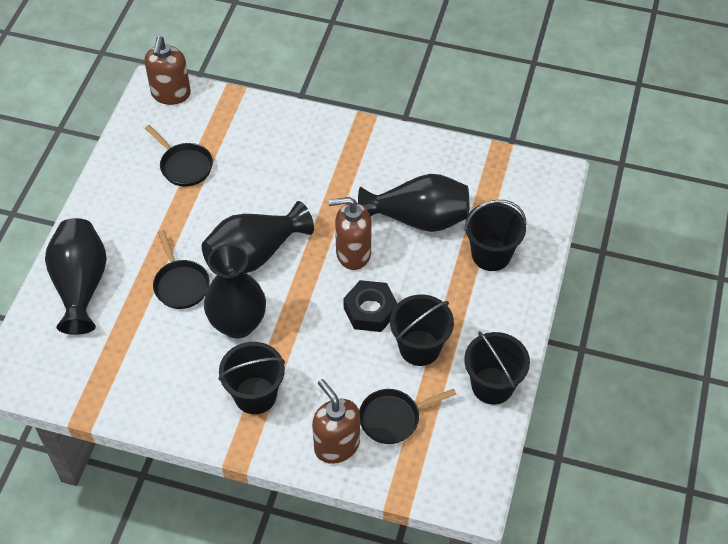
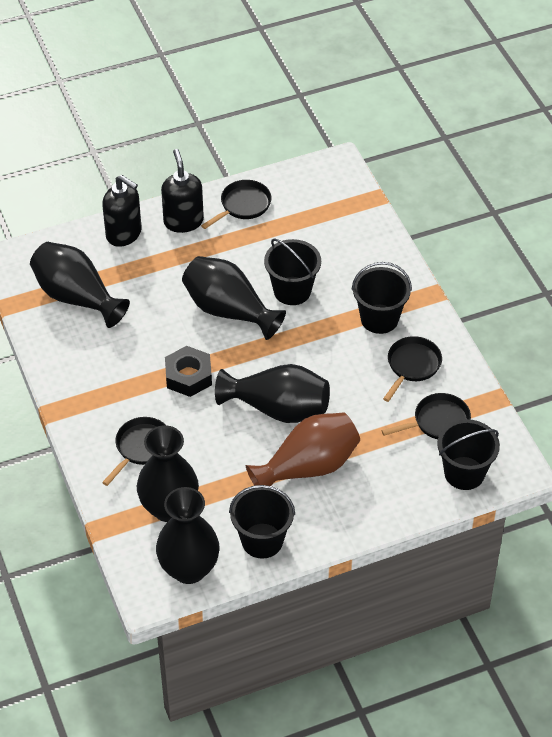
black pan: [145,125,213,186] [153,230,210,309] [359,389,456,444] = 3 -> [102,417,167,486] [201,180,272,229] [381,393,471,439] [383,336,442,402] = 4
black soap dispenser: none = 0 -> [102,175,142,247] [161,149,204,233] = 2
black vase: [45,218,107,335] [202,201,314,273] [204,244,266,339] [358,174,469,232] = 4 -> [30,242,130,328] [137,425,199,522] [156,487,219,584] [182,256,286,340] [215,364,330,423] = 5
brown soap dispenser: [144,36,191,105] [312,379,360,464] [328,197,371,270] = 3 -> none = 0
brown vase: none = 0 -> [246,412,360,486] = 1

